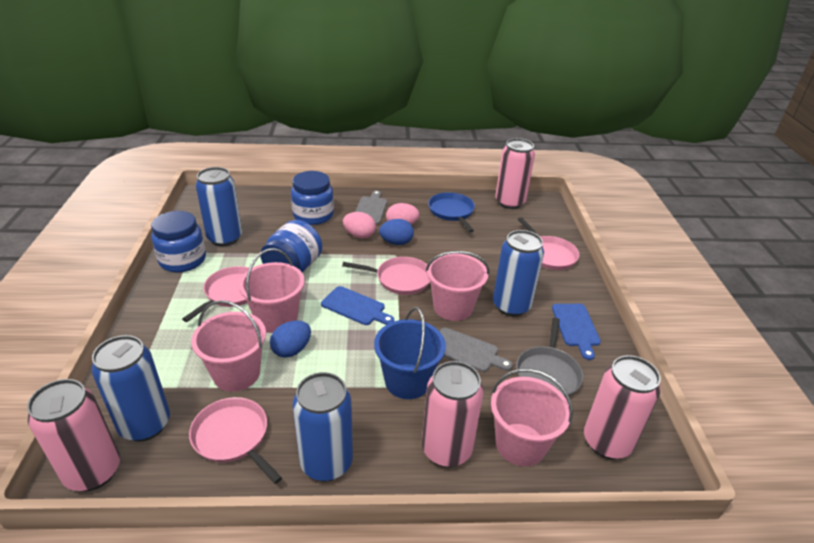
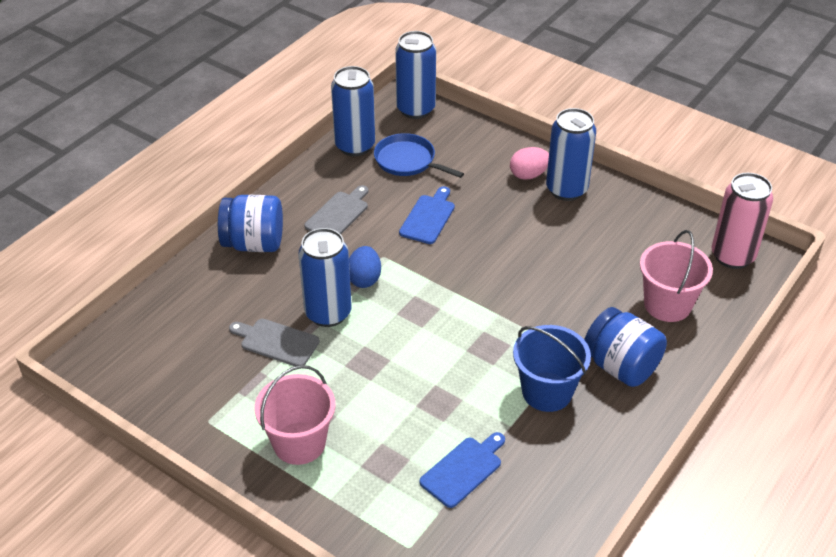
blue egg: [270,320,311,357] [379,219,414,245] = 2 -> [349,246,381,288] = 1
blue jar: [151,211,206,272] [261,220,322,272] [291,171,334,225] = 3 -> [218,195,283,252] [584,307,667,387] = 2
grey pan: [516,318,583,398] = 1 -> none = 0
pink bucket: [191,300,266,392] [239,248,305,333] [426,251,489,321] [491,368,573,466] = 4 -> [255,365,336,465] [640,230,713,322] = 2
pink can: [27,379,120,491] [422,361,483,468] [495,138,535,209] [584,355,661,459] = 4 -> [712,173,773,269] = 1
pink egg: [343,212,376,239] [386,203,419,225] = 2 -> [510,147,549,180] = 1
pink pan: [182,266,249,322] [189,397,282,484] [342,257,430,295] [518,217,579,270] = 4 -> none = 0

